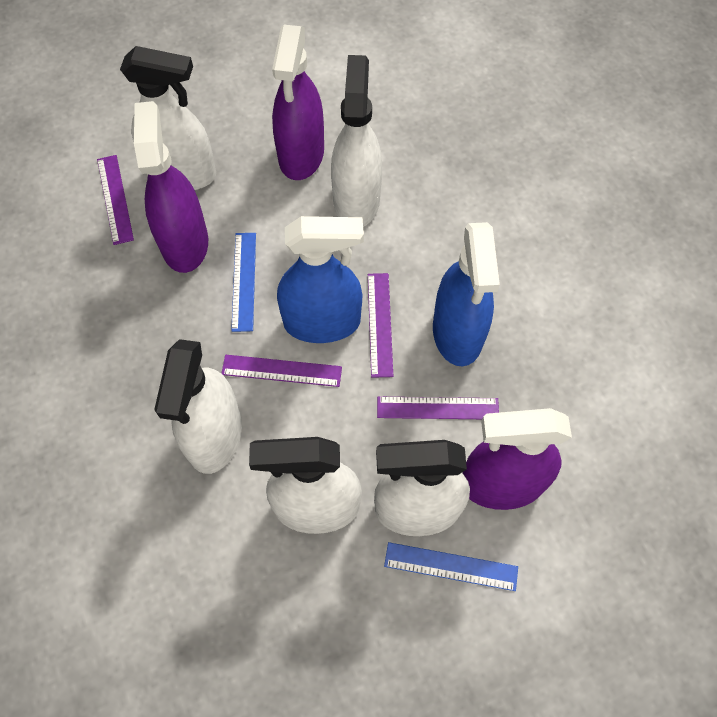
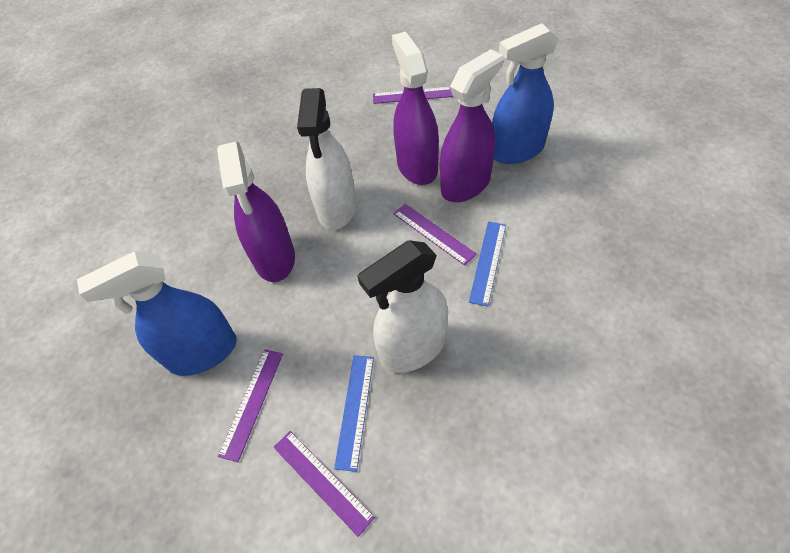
white spray bottle: [120,46,216,190] [154,339,242,474] [249,437,362,534] [331,55,382,227] [374,440,470,536] = 5 -> [297,88,356,230] [358,240,448,373] = 2

